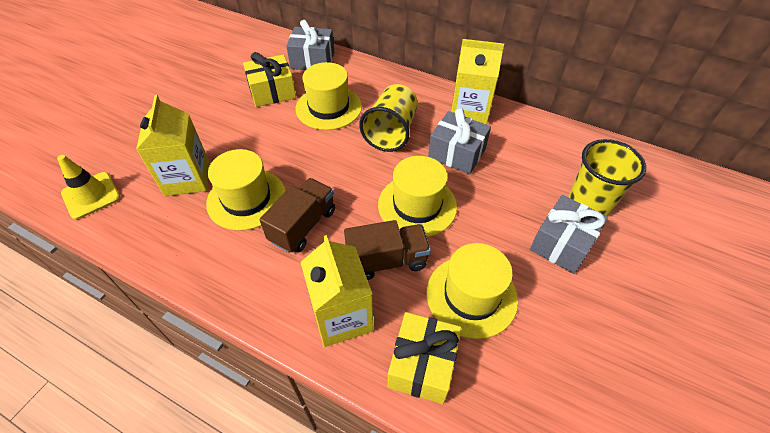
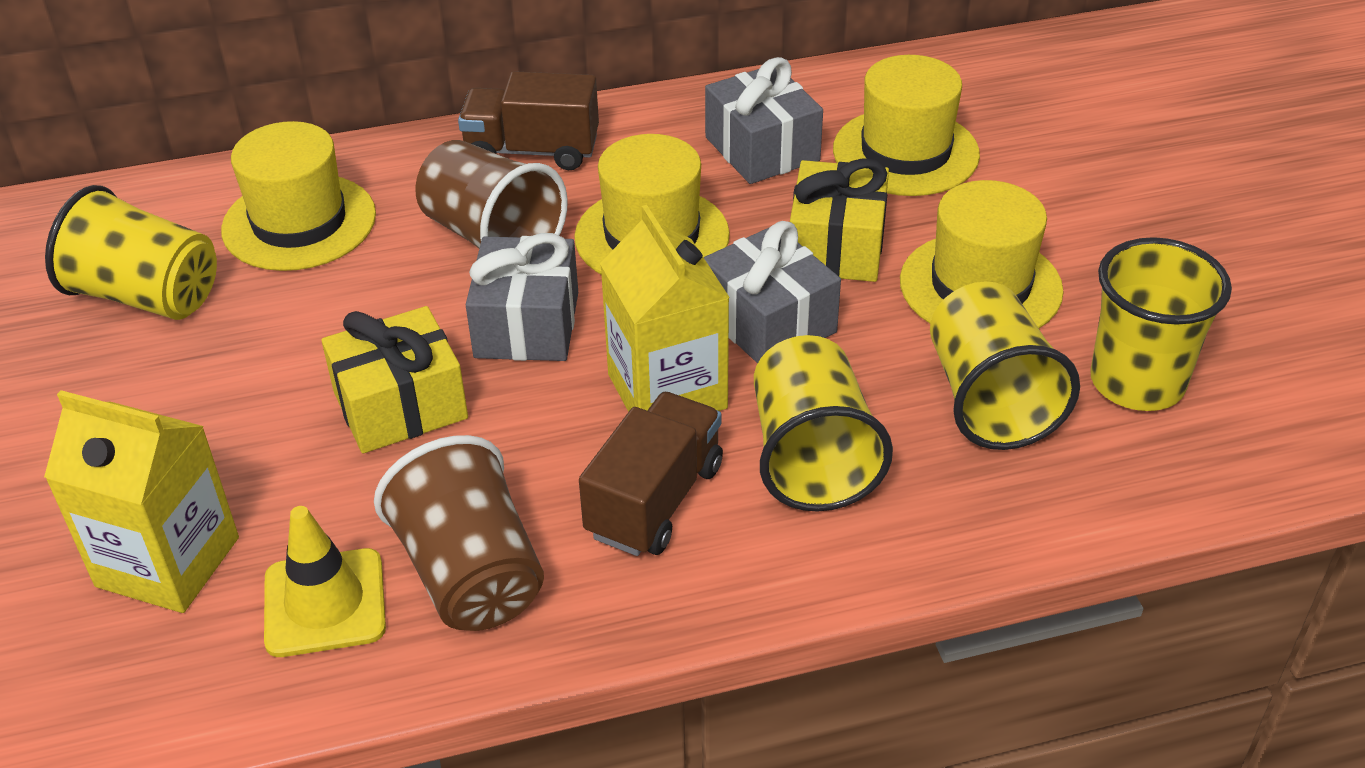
brown cup: none = 0 -> [374,435,544,631] [415,140,568,248] = 2
yellow carton: [136,95,209,196] [301,235,374,347] [451,39,504,125] = 3 -> [44,390,239,613] [600,205,730,412] = 2
yellow cup: [359,84,418,152] [569,139,646,216] = 2 -> [45,185,217,320] [754,335,893,512] [930,282,1080,450] [1090,237,1232,411] = 4

